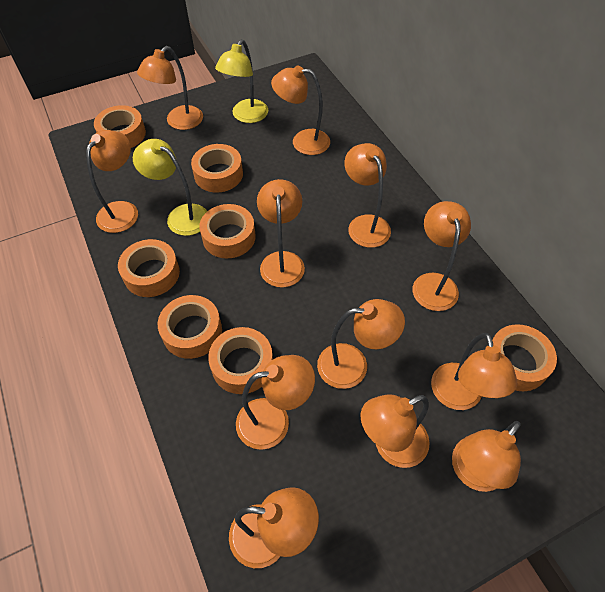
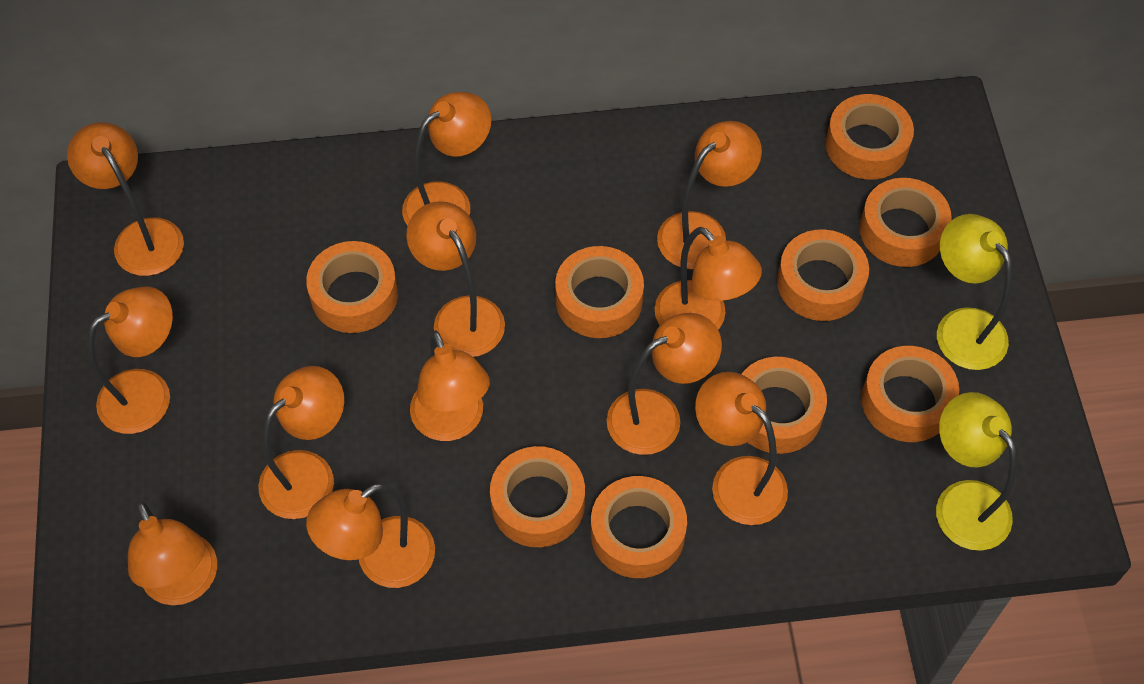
orange tape: [94,105,146,148] [118,239,180,297] [158,295,222,359] [191,144,243,193] [199,204,256,258] [208,327,273,394] [492,324,557,391] = 7 -> [306,241,398,333] [490,446,585,547] [555,246,644,338] [591,476,687,578] [741,357,827,454] [777,229,869,321] [826,94,914,180] [860,178,952,267] [861,346,959,442] = 9

